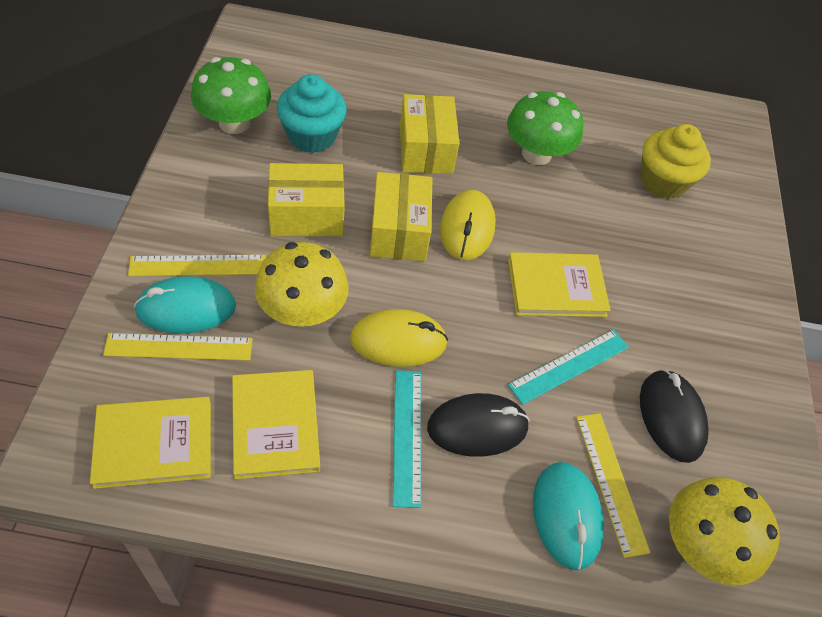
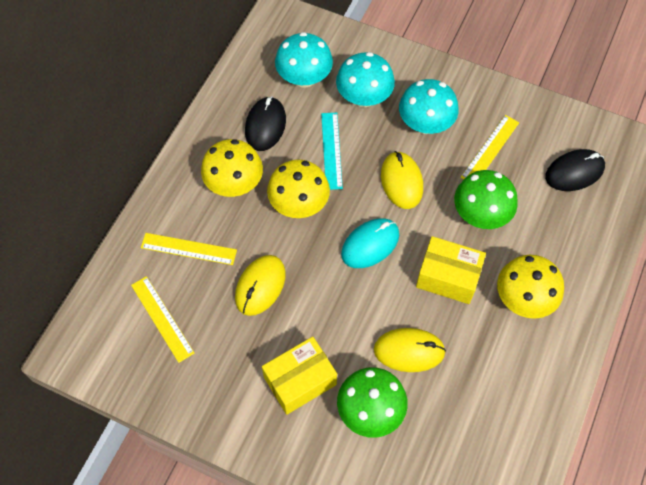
turquoise cupcake: [277,74,347,153] = 1 -> none = 0
turquoise mouse: [134,276,236,334] [533,462,604,570] = 2 -> [341,219,399,268] = 1
turquoise mushroom: none = 0 -> [275,32,333,88] [336,52,395,107] [399,79,459,134] = 3
turquoise ruler: [393,370,421,508] [508,329,629,405] = 2 -> [321,113,343,190] = 1
yellow book: [90,397,211,489] [232,370,320,479] [508,252,611,317] = 3 -> none = 0
yellow box: [268,163,345,236] [370,172,433,261] [400,94,459,174] = 3 -> [262,337,337,415] [416,236,486,304] = 2
yellow cupcake: [640,124,711,199] = 1 -> none = 0
yellow mouse: [350,309,448,367] [440,190,496,260] = 2 -> [235,255,286,316] [374,328,446,372] [381,151,423,209] = 3
yellow mushroom: [255,242,349,327] [669,477,780,586] = 2 -> [201,139,263,197] [267,160,330,218] [497,255,564,319] = 3

